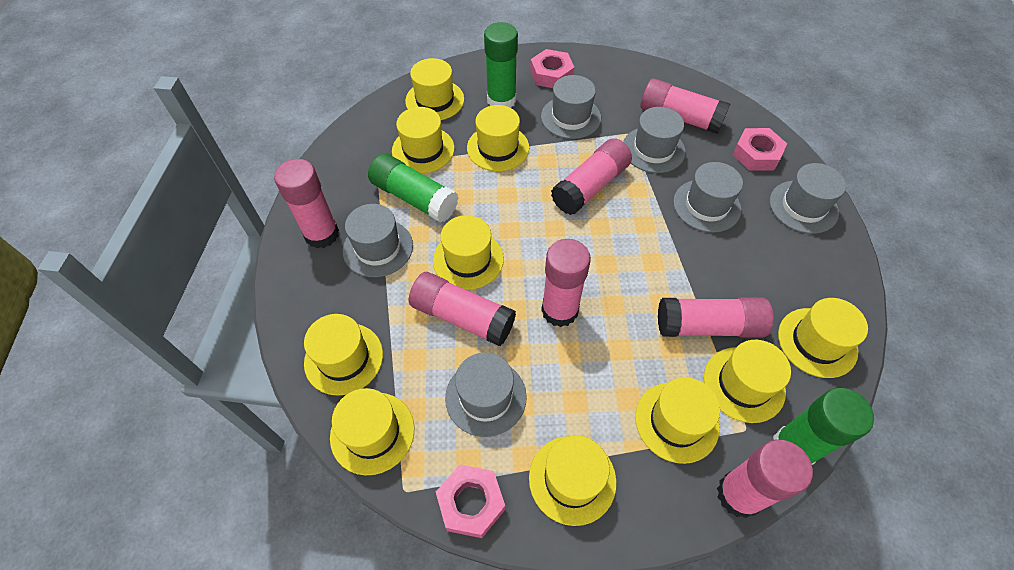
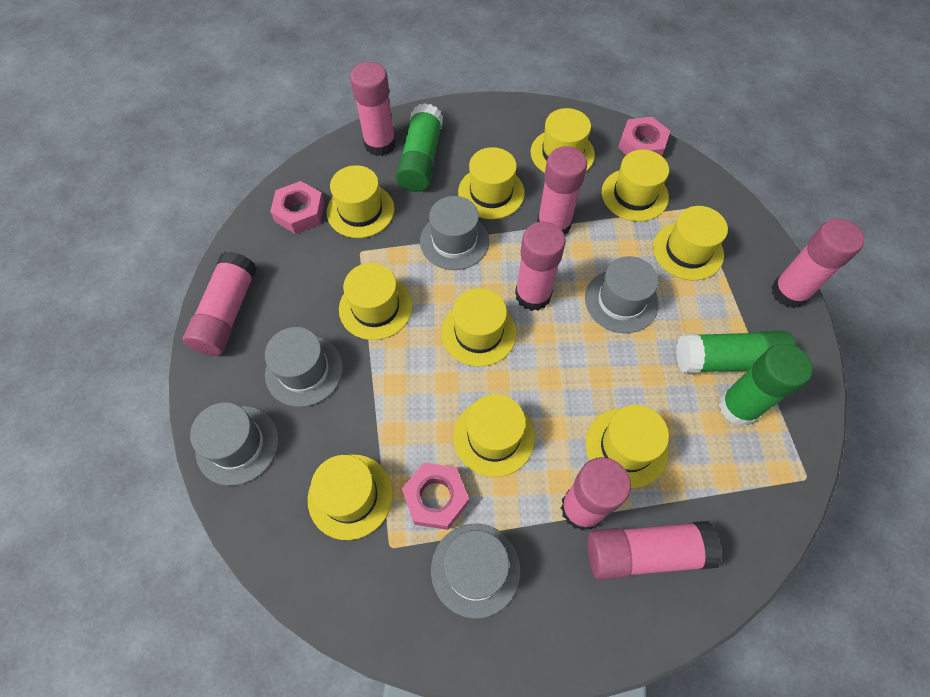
grey hat: [343,204,413,277] [445,353,527,437] [541,75,601,139] [623,107,685,173] [673,162,743,233] [770,163,846,234] = 6 -> [190,402,279,486] [265,327,343,407] [420,196,489,270] [431,524,521,618] [585,256,659,333] = 5

